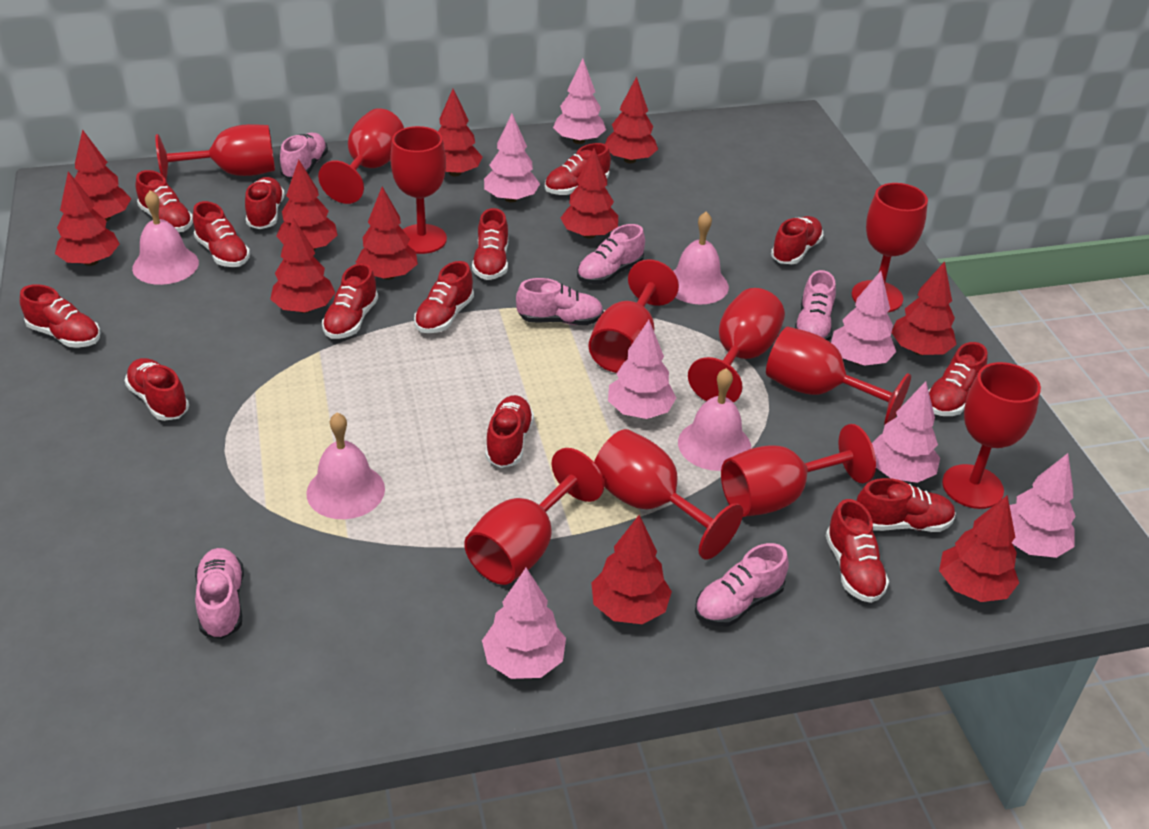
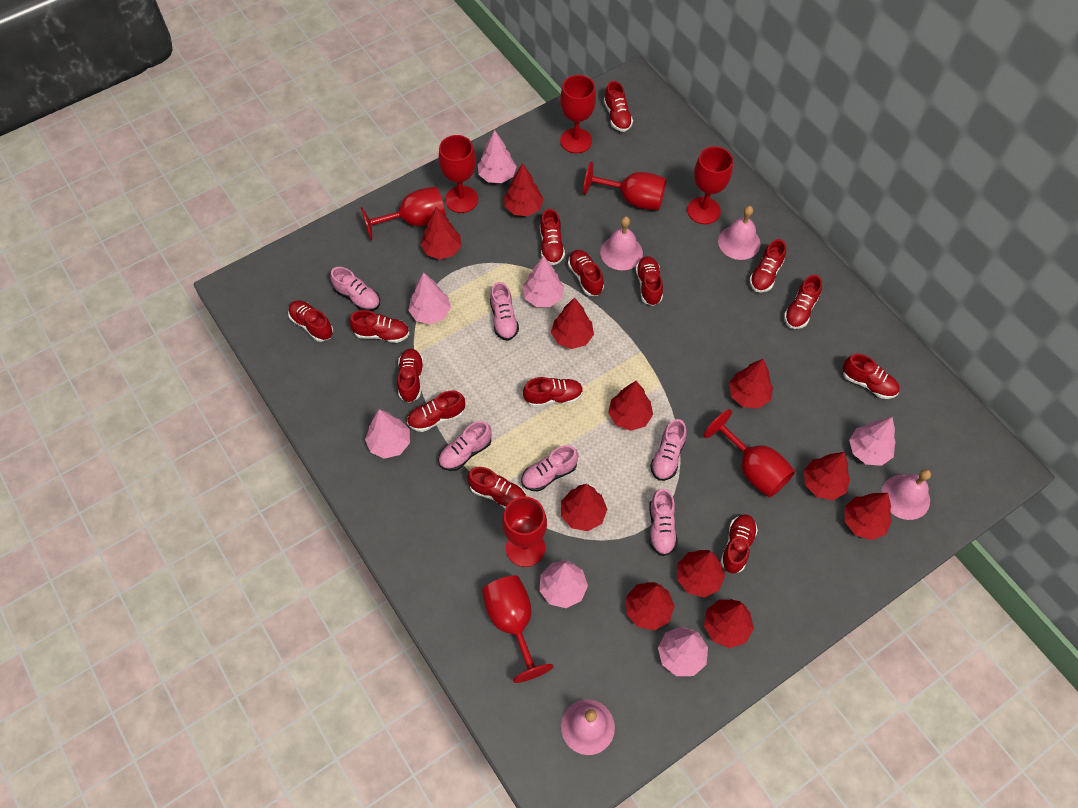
red goblet: [155,124,275,181] [318,108,404,204] [390,126,447,254] [464,448,604,585] [588,259,679,373] [594,429,743,560] [688,288,785,403] [721,424,876,517] [766,326,911,426] [851,183,928,312] [942,362,1041,509] = 11 -> [361,187,446,240] [439,135,478,213] [482,575,554,683] [502,496,547,567] [560,75,596,153] [583,161,666,210] [687,146,733,224] [704,409,795,498] = 8

